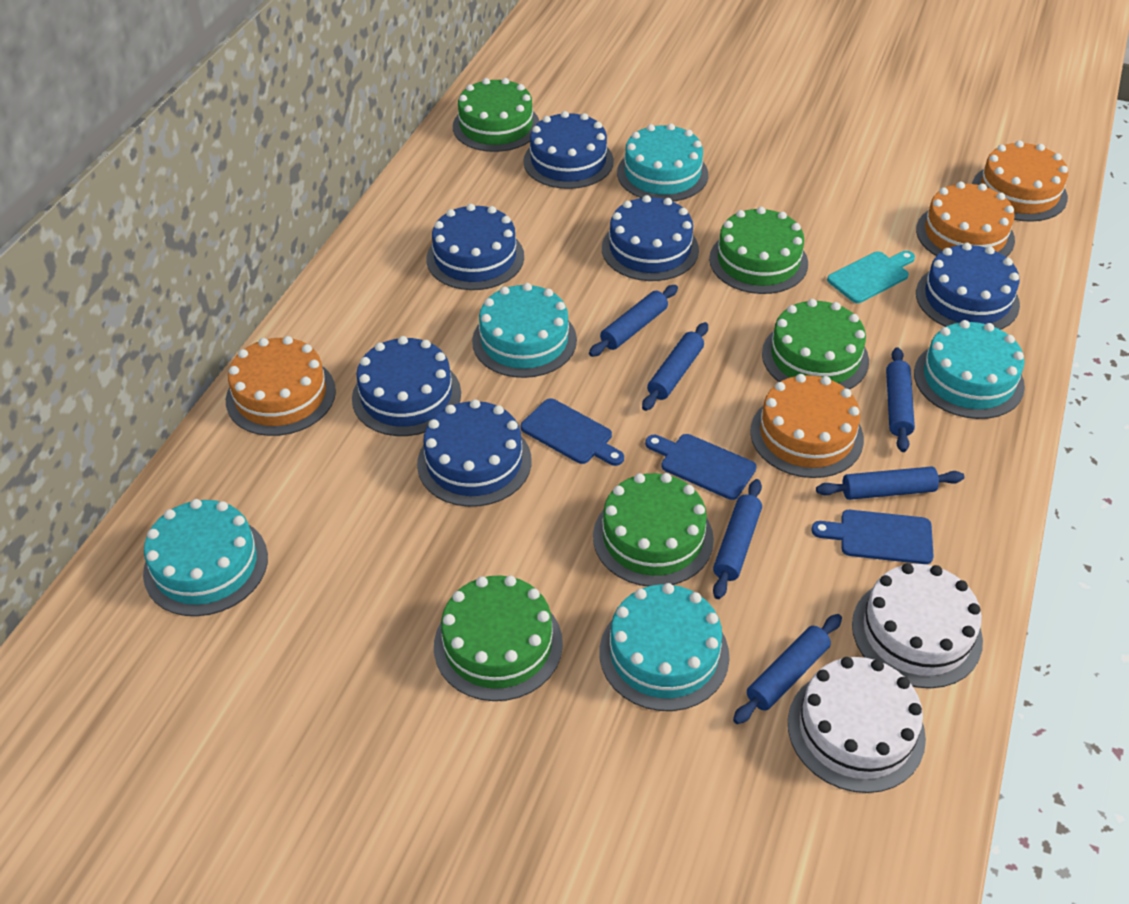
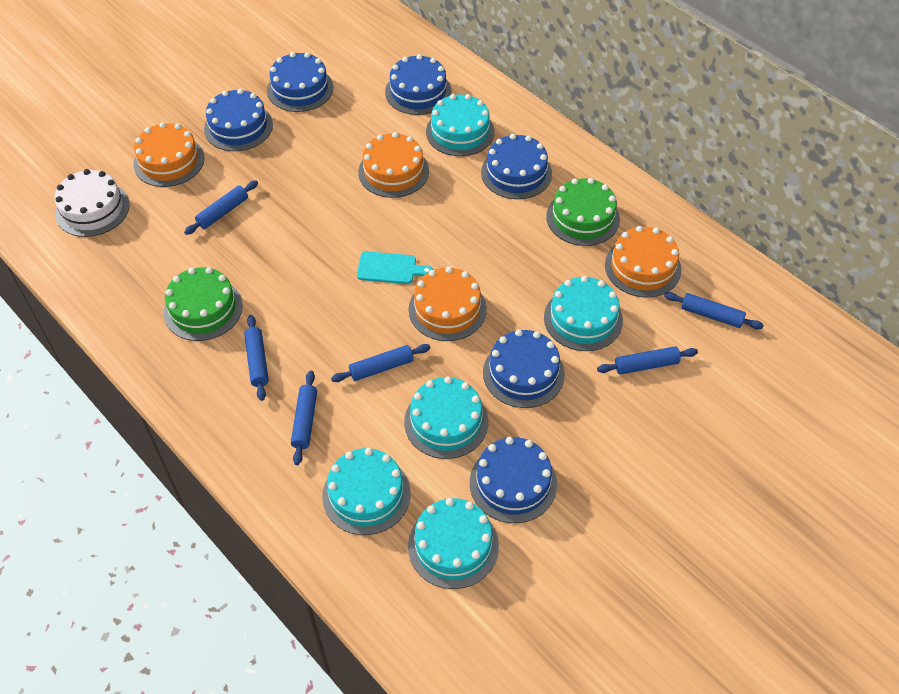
blue cutting board: [521,398,624,466] [645,434,757,500] [811,510,934,564] = 3 -> none = 0
green cake: [434,575,563,701] [453,78,540,152] [593,473,714,586] [709,207,808,294] [762,299,869,390] = 5 -> [164,267,243,341] [546,178,620,246] = 2
white cake: [788,657,926,793] [852,563,983,688] = 2 -> [54,169,130,237] = 1

